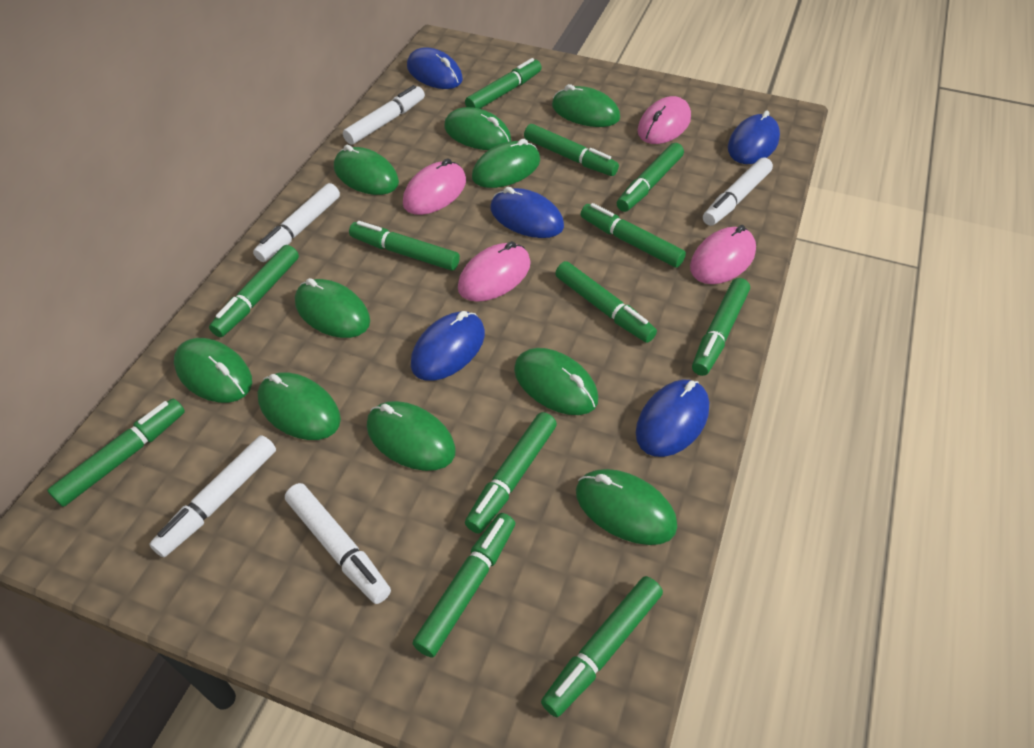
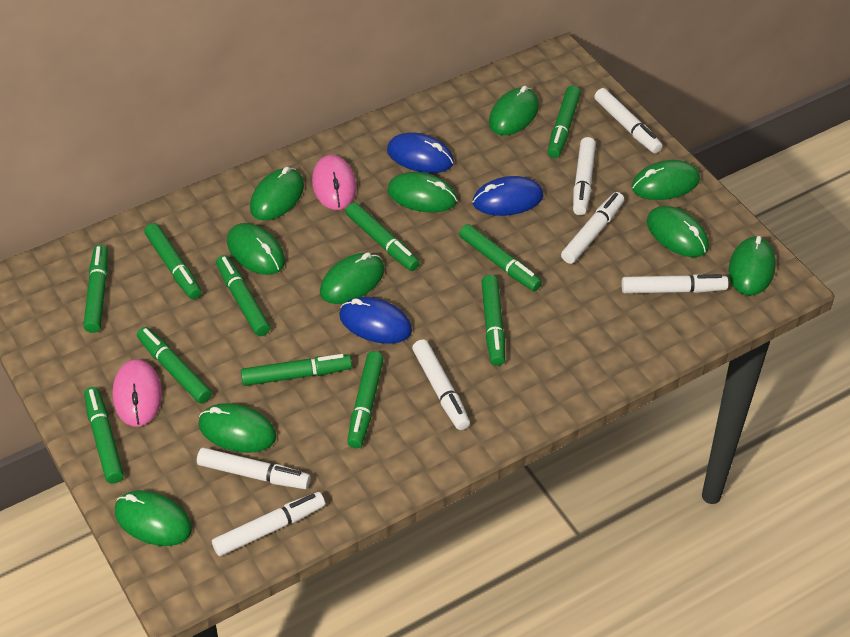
blue mouse: [407,47,463,89] [411,311,485,381] [490,187,564,238] [636,380,709,457] [728,110,780,164] = 5 -> [339,297,412,344] [387,132,454,173] [473,176,544,216] = 3
green marker: [47,399,185,507] [209,245,299,337] [349,221,460,271] [413,513,515,657] [465,58,542,109] [465,412,557,534] [524,124,619,176] [541,576,663,717] [555,261,657,343] [581,203,686,268] [617,143,684,212] [692,278,750,376] = 12 -> [83,245,108,333] [84,387,124,484] [137,327,212,403] [144,223,202,299] [216,255,270,336] [241,354,352,386] [346,202,420,271] [347,351,384,448] [459,224,542,291] [481,275,505,366] [547,86,581,158] = 11
pink mouse: [403,158,466,215] [458,241,531,302] [637,96,691,144] [690,225,756,284] = 4 -> [113,359,162,427] [312,155,356,210] = 2
white marker: [149,435,276,558] [253,183,340,262] [285,483,391,604] [343,85,425,145] [703,157,773,226] = 5 -> [197,448,311,489] [212,492,325,556] [412,339,470,430] [561,192,624,264] [573,137,596,215] [594,88,663,153] [622,274,729,294] = 7

